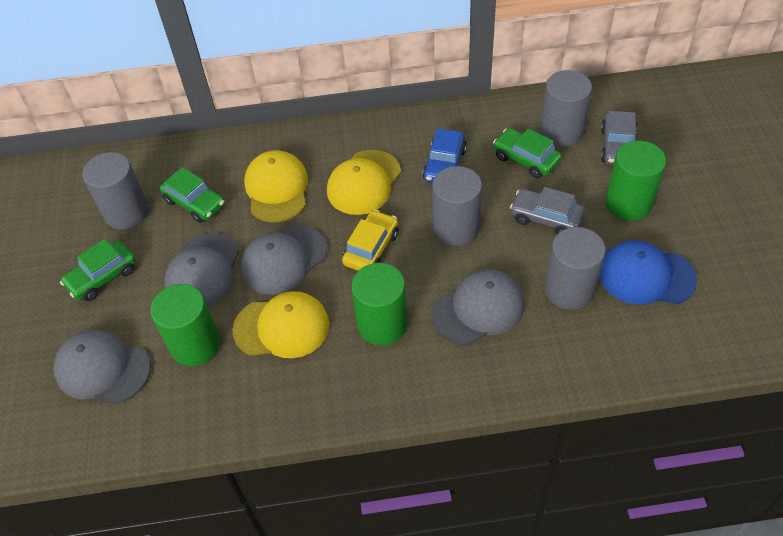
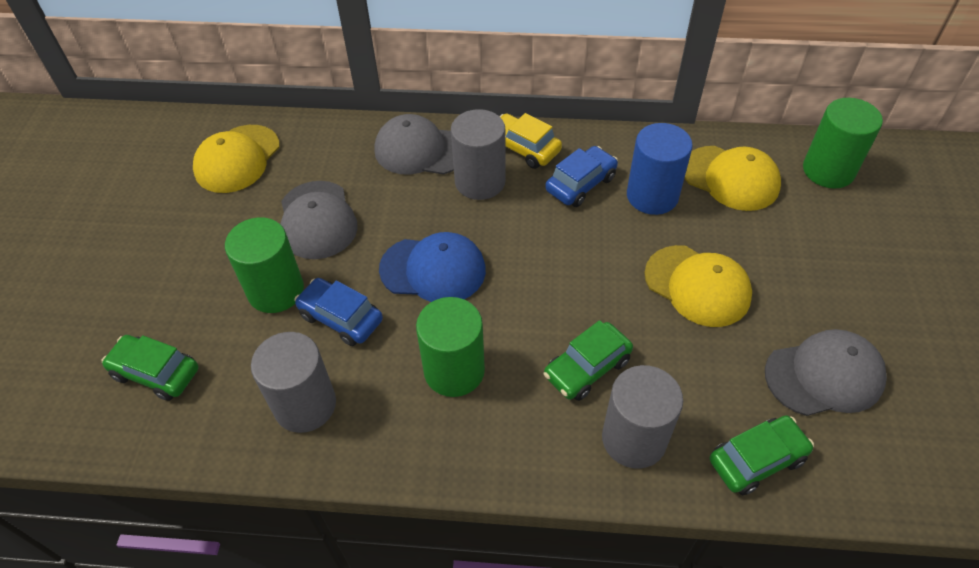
blue car: [422,128,467,183] = 1 -> [294,278,383,346] [545,146,618,207] = 2
blue cylinder: none = 0 -> [627,123,693,215] = 1
grey cap: [53,330,151,404] [164,233,239,307] [241,225,327,295] [431,269,524,345] = 4 -> [280,181,358,259] [374,114,454,175] [765,329,887,416] = 3
grey car: [510,187,585,234] [601,111,637,165] = 2 -> none = 0
grey cylinder: [83,152,149,229] [432,166,482,246] [540,70,592,147] [545,227,606,310] = 4 -> [251,332,336,433] [451,109,506,200] [602,365,683,469] = 3

